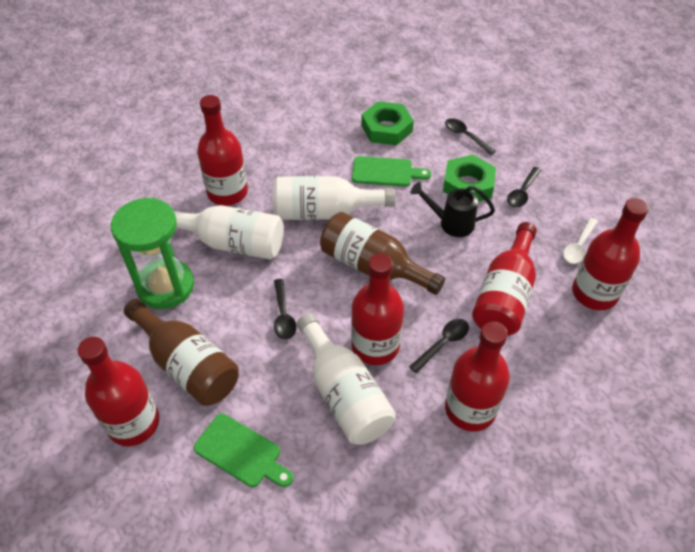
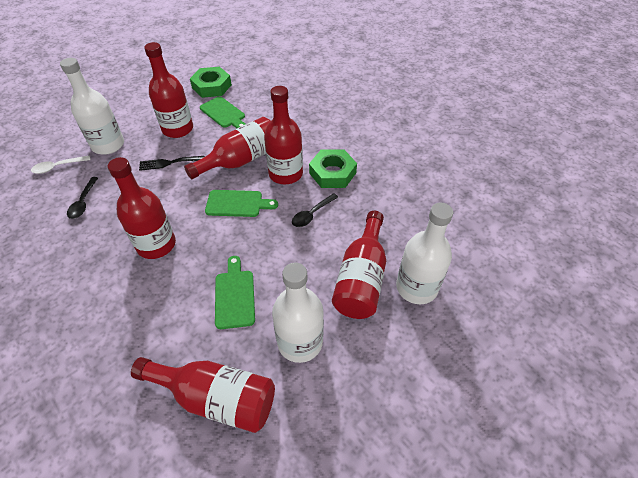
black fork: none = 0 -> [139,156,205,171] = 1
black spoon: [274,279,296,340] [409,319,469,373] [445,118,496,155] [507,167,541,208] = 4 -> [67,177,98,219] [292,193,338,227] = 2
black watering can: [411,182,495,237] = 1 -> none = 0
brown bottle: [124,299,239,406] [320,212,445,295] = 2 -> none = 0
green cutting board: [194,414,293,487] [352,156,431,187] = 2 -> [200,96,245,128] [205,190,278,217] [215,256,255,329] = 3
green hourglass: [111,198,194,309] = 1 -> none = 0

